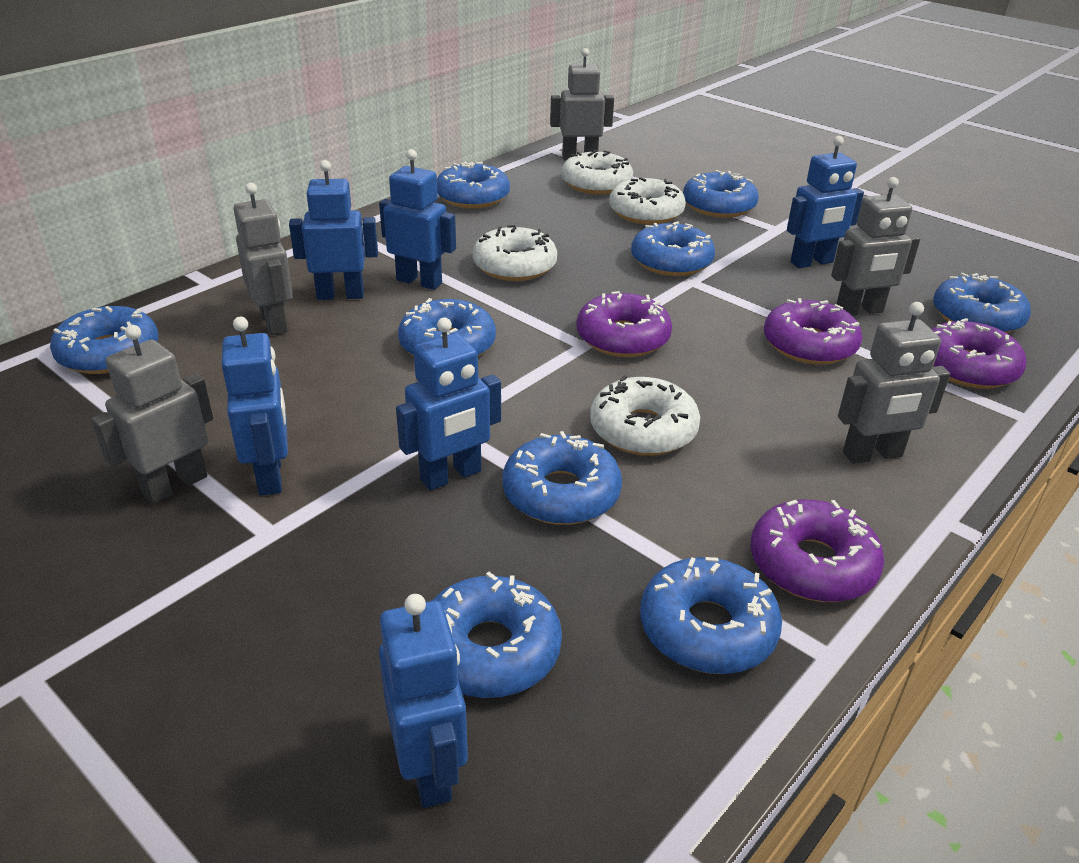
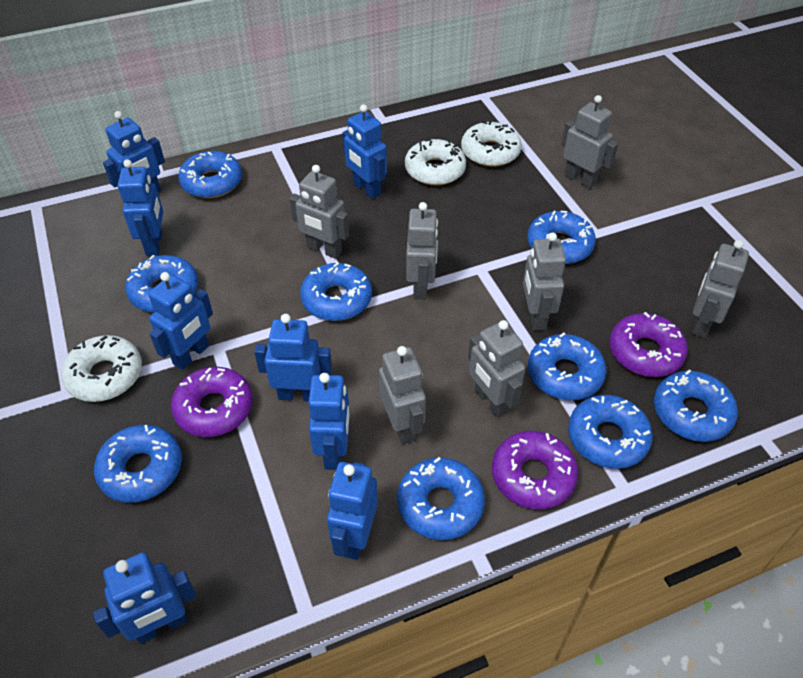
blue robot: [221,317,288,496] [289,160,378,300] [379,149,456,290] [379,594,468,808] [396,317,501,490] [787,136,864,268] = 6 -> [93,552,196,644] [103,111,165,193] [118,159,163,256] [148,272,213,370] [254,314,332,401] [308,373,350,470] [327,462,378,560] [342,104,387,199] = 8
grey robot: [92,325,213,504] [234,183,293,335] [550,48,614,160] [831,177,920,316] [838,302,950,464] = 5 -> [290,165,349,259] [379,346,426,444] [406,202,438,300] [468,320,525,418] [523,233,566,331] [561,95,618,189] [692,240,749,338] = 7
purple donut: [576,291,672,357] [750,500,884,602] [764,298,863,365] [932,318,1027,389] = 4 -> [171,367,253,437] [492,431,578,510] [609,312,688,377] = 3
white donut: [472,225,557,281] [561,150,633,195] [590,375,700,456] [609,177,686,225] = 4 -> [61,335,142,402] [405,139,466,186] [461,121,522,167] = 3

